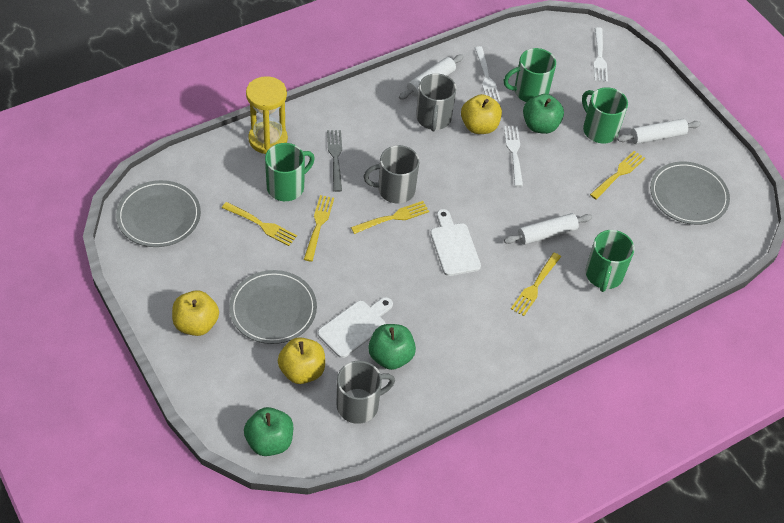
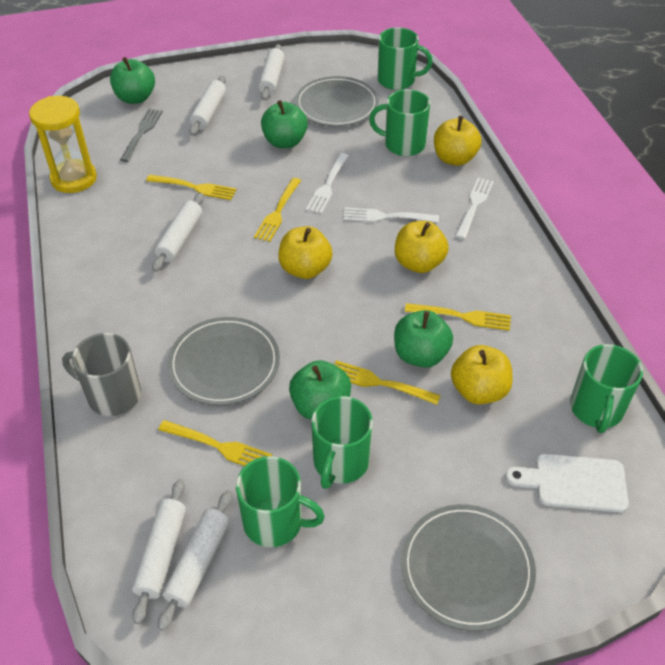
green apple: [244,407,293,456] [368,324,416,370] [523,94,564,134] = 3 -> [110,57,155,104] [261,100,308,148] [289,360,351,420] [394,310,453,368] = 4
green mug: [265,143,315,201] [504,48,556,102] [582,87,628,143] [585,230,634,292] = 4 -> [236,456,325,547] [311,396,373,489] [369,89,430,156] [378,27,433,90] [570,344,643,433] = 5
grey mug: [337,361,395,424] [364,145,419,203] [416,74,456,131] = 3 -> [62,333,141,416] = 1
white cutting board: [318,297,393,358] [430,209,481,276] = 2 -> [505,454,629,512] = 1
white rolling pin: [399,54,464,100] [504,213,592,245] [617,119,701,144] = 3 -> [132,479,186,624] [152,193,204,272] [158,490,232,631] [189,76,226,136] [258,44,284,100] = 5
yellow apple: [172,290,219,336] [278,337,325,384] [461,94,502,134] = 3 -> [278,226,332,279] [395,221,449,273] [434,116,482,166] [451,345,512,404] = 4

